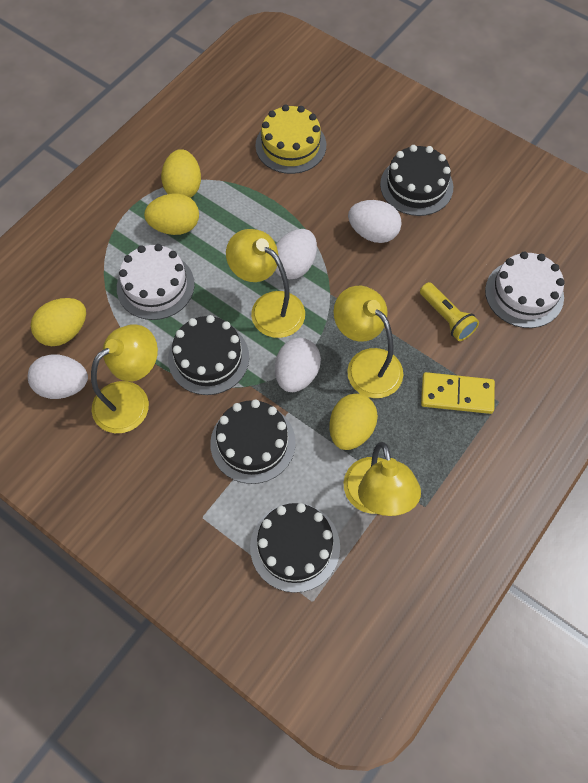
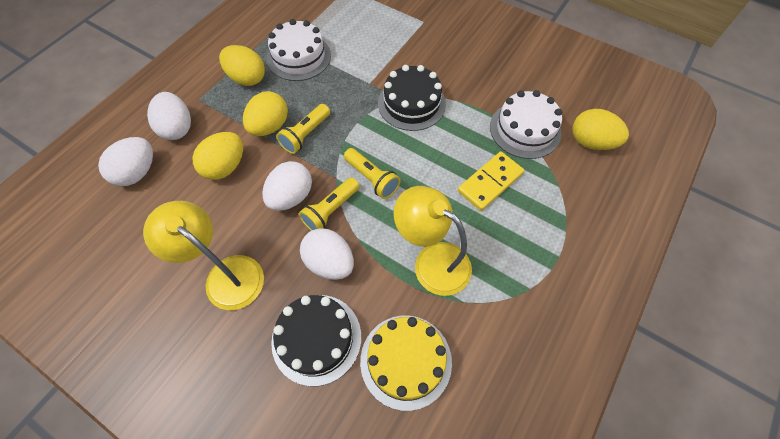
black cake: [168,315,249,395] [210,400,296,484] [250,503,340,593] [380,145,453,216] = 4 -> [271,295,361,386] [378,65,446,131] = 2
yellow flashlight: [420,282,479,341] = 1 -> [276,104,330,154] [299,177,360,231] [344,148,400,199] = 3
yellow lamp: [91,324,158,433] [226,229,305,338] [333,286,403,398] [344,442,421,516] = 4 -> [143,201,264,310] [394,186,472,296] = 2

